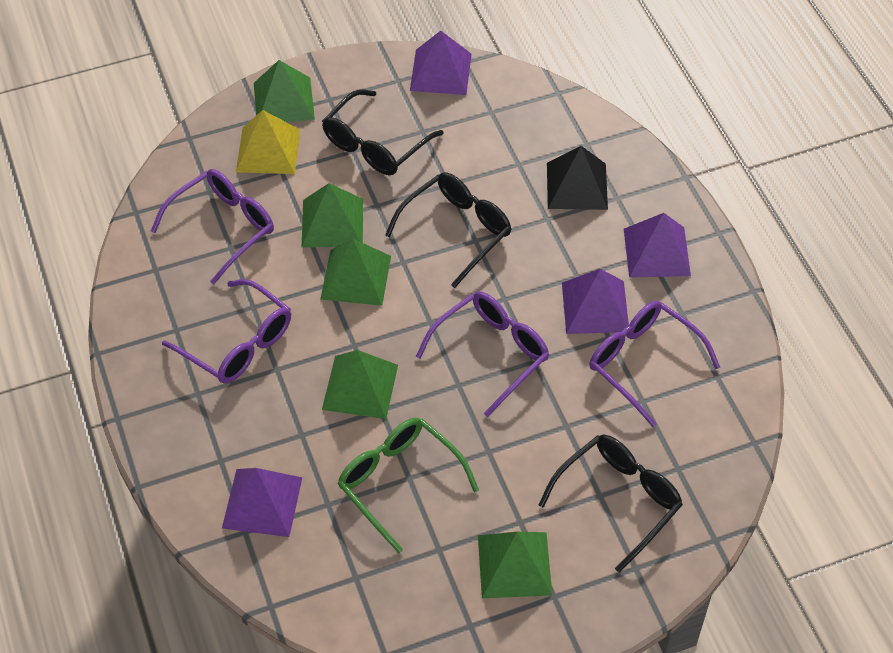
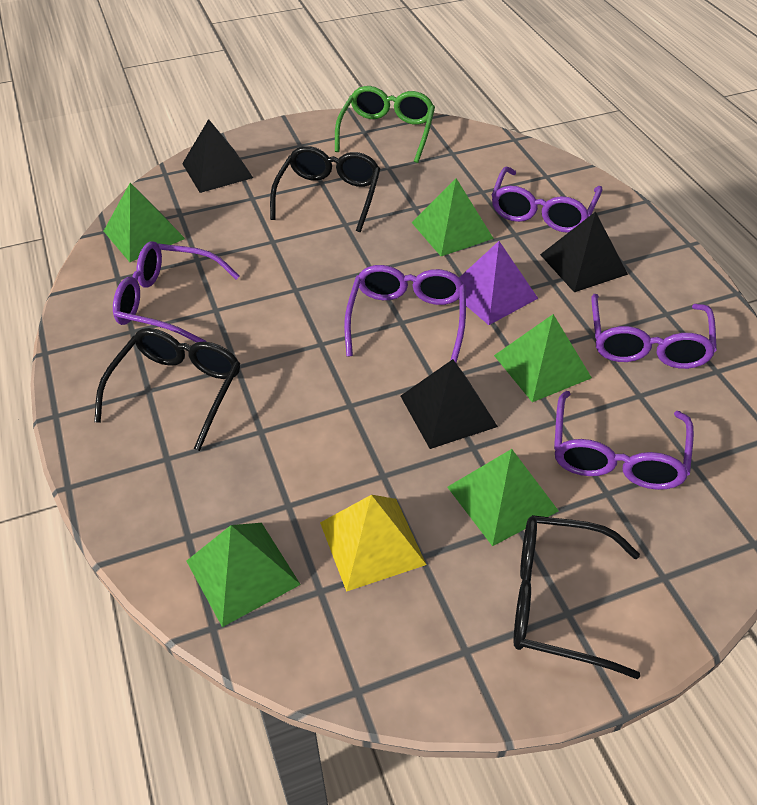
black pyramid: [547,146,608,210] = 1 -> [182,119,253,193] [400,359,498,449] [540,212,628,292] = 3
purple glasses: [151,169,274,284] [162,279,291,384] [416,291,549,417] [589,301,720,427] = 4 -> [113,241,240,343] [344,265,466,363] [491,167,602,233] [554,391,694,490] [591,294,717,369] = 5
purple pyramid: [222,468,303,537] [410,31,472,95] [562,269,629,334] [624,213,691,278] = 4 -> [459,241,538,325] = 1

